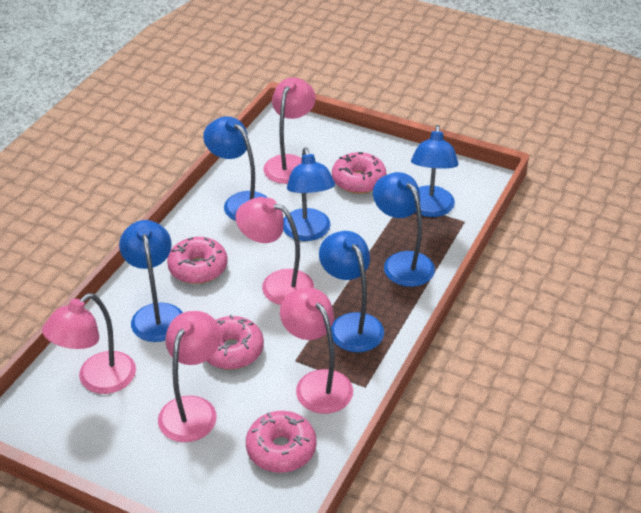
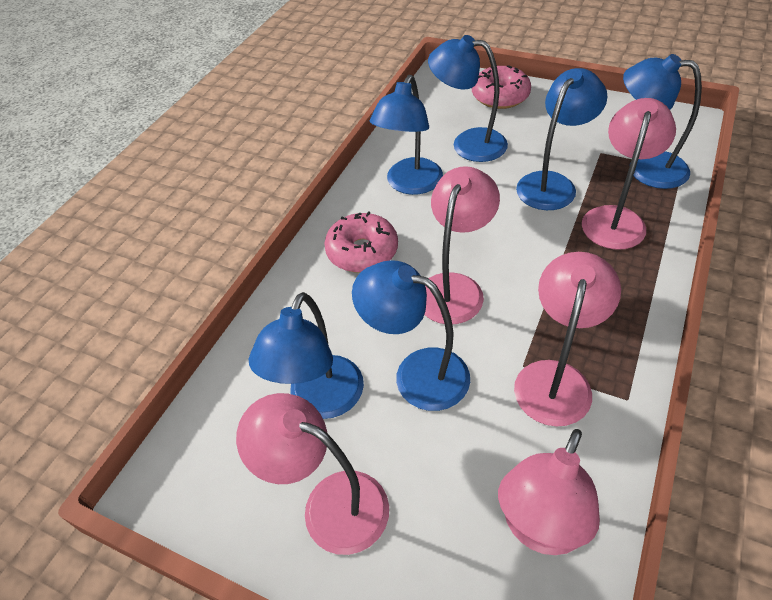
pink donut: [167,237,228,284] [206,315,264,370] [246,411,316,473] [332,152,386,194] = 4 -> [324,211,398,272] [472,65,531,109] = 2

